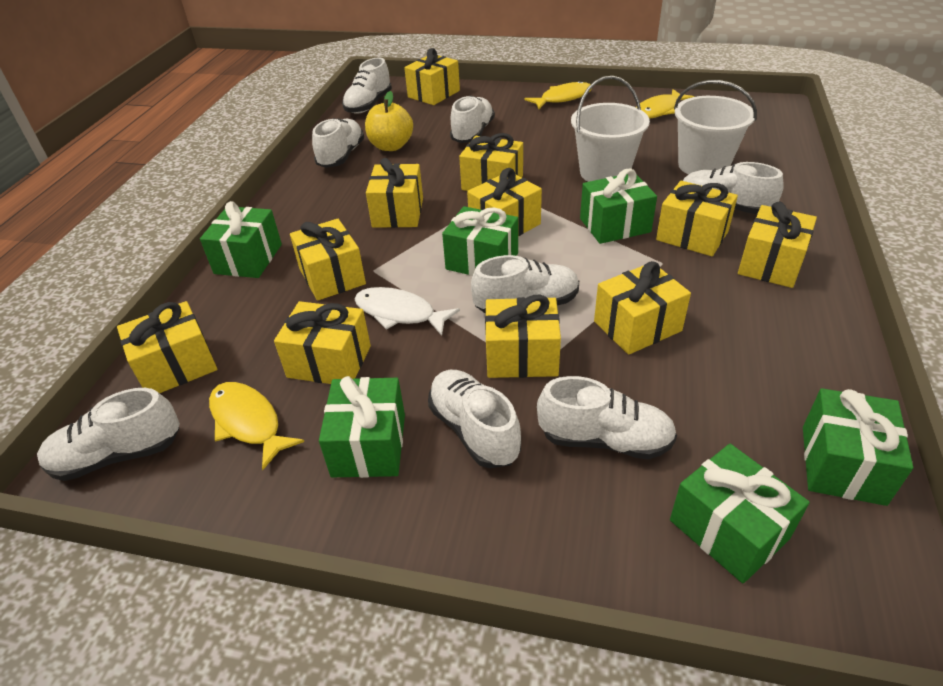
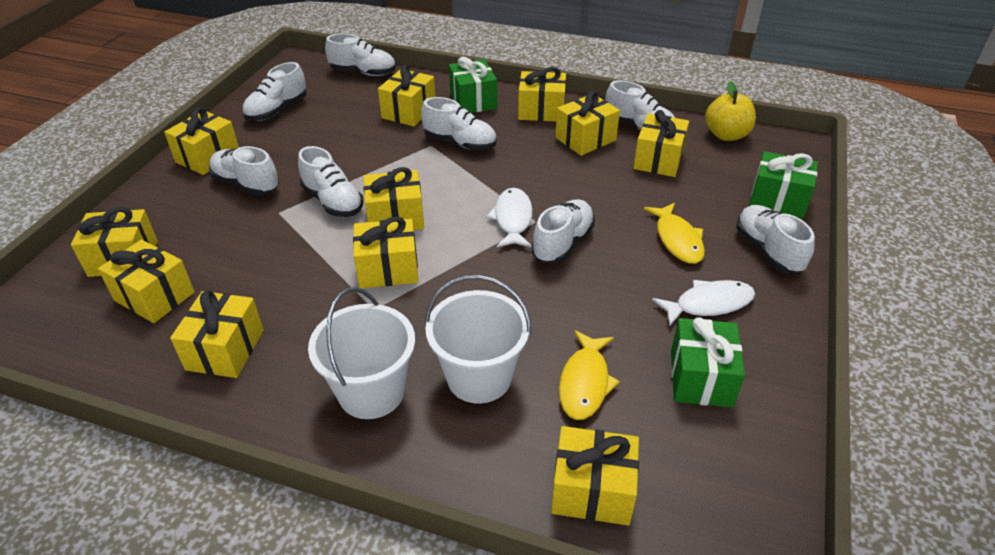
green gift: [200,201,282,278] [319,376,405,478] [442,206,518,276] [580,168,657,244] [670,444,810,583] [803,388,913,506] = 6 -> [449,57,497,113] [671,317,745,407] [749,151,818,218] = 3
white fish: [355,287,460,336] = 1 -> [487,188,533,247] [652,280,755,326] = 2
yellow fish: [209,382,304,470] [524,81,592,109] [636,89,694,119] = 3 -> [559,330,620,420] [644,203,705,264] = 2

